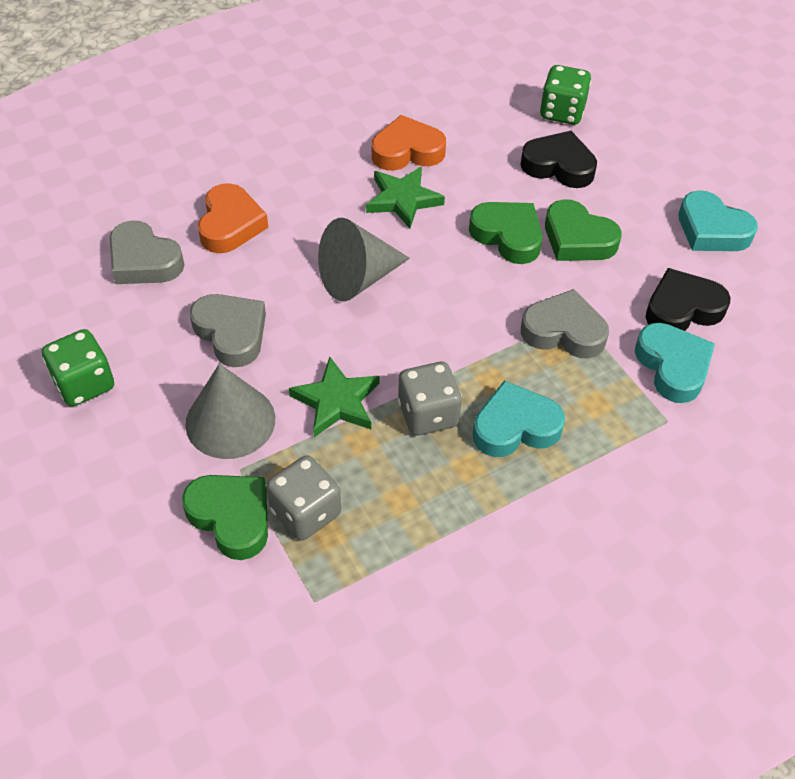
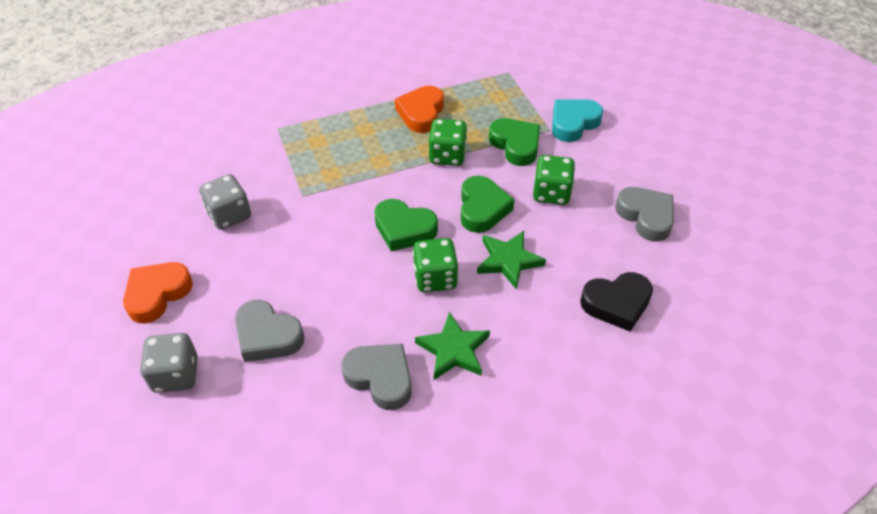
black heart: [520,131,597,188] [646,268,731,331] = 2 -> [580,272,653,332] = 1
green dice: [42,329,114,406] [540,65,591,125] = 2 -> [413,238,458,292] [429,119,467,166] [533,155,575,205] = 3
grey cone: [185,364,275,459] [318,218,410,302] = 2 -> none = 0
turquoise heart: [473,381,565,457] [635,323,715,403] [678,190,758,251] = 3 -> [552,99,603,142] = 1

